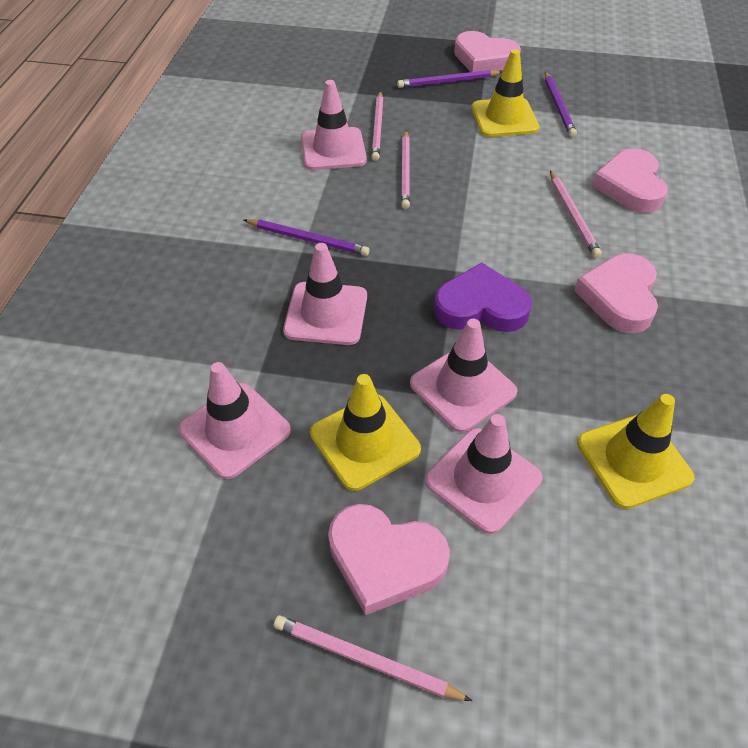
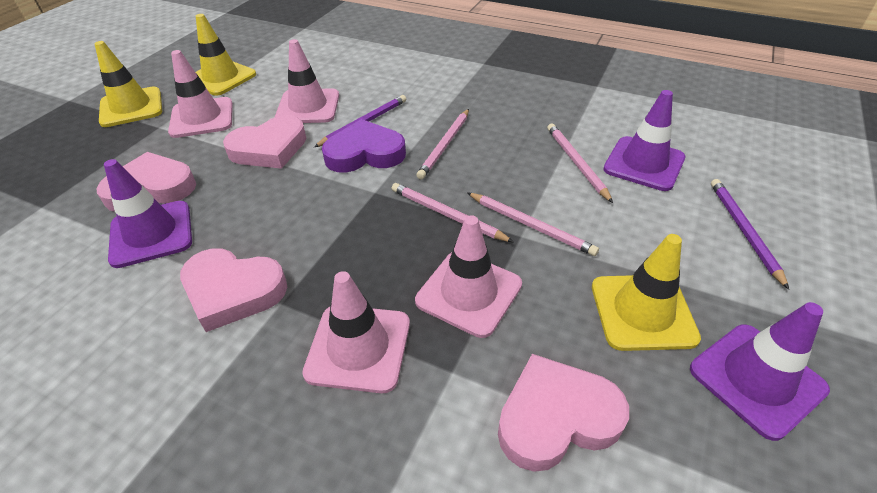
pink traffic cone: [179,362,291,479] [283,243,367,345] [301,80,367,170] [410,319,517,433] [425,414,543,534] = 5 -> [168,50,233,138] [275,39,339,123] [302,271,410,393] [415,215,522,338] = 4
purple pencil: [244,219,370,256] [397,70,502,88] [545,72,577,137] = 3 -> [314,95,406,147] [711,179,789,290] = 2
purple traffic cone: none = 0 -> [104,159,192,268] [603,90,685,191] [690,302,830,441] = 3

